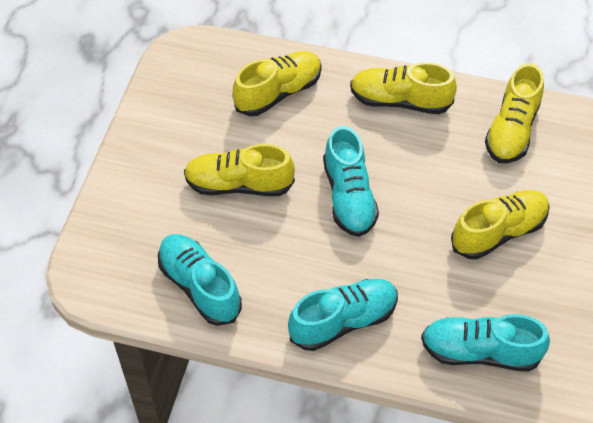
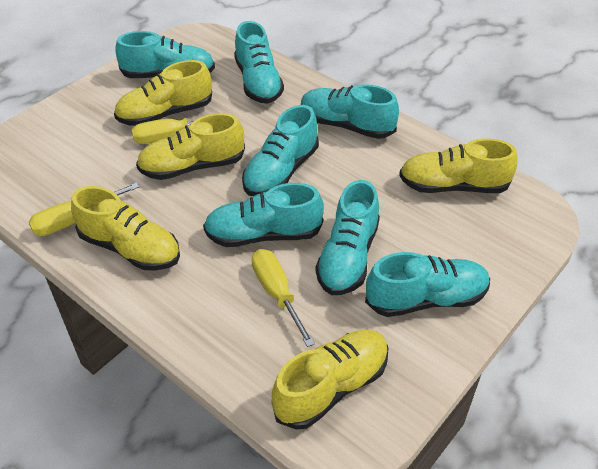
turquoise shoe: [158,234,242,326] [288,279,398,351] [323,126,379,237] [421,314,550,371] = 4 -> [115,31,215,78] [203,183,324,247] [234,21,284,104] [242,105,319,196] [301,84,399,139] [316,180,380,295] [365,252,490,317] = 7
yellow screwdriver: none = 0 -> [29,182,139,236] [132,113,231,144] [252,249,315,347] = 3

